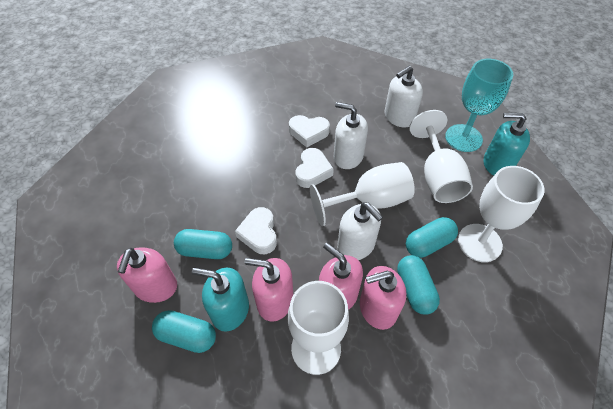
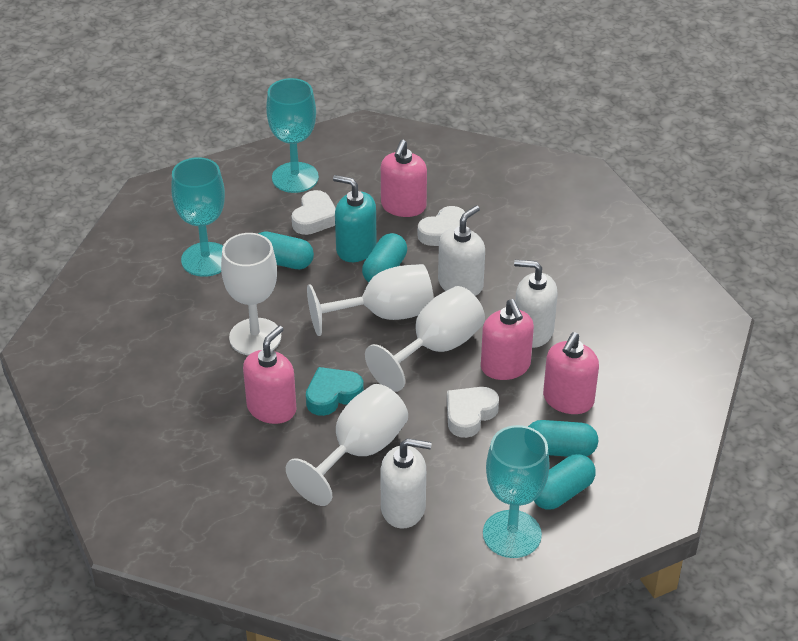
turquoise goblet: [445,59,513,152] = 1 -> [171,157,225,277] [266,78,319,193] [483,425,550,558] = 3
turquoise heart: none = 0 -> [306,367,364,416] = 1
turquoise soap dispenser: [192,267,249,332] [484,113,530,176] = 2 -> [333,175,377,262] = 1

